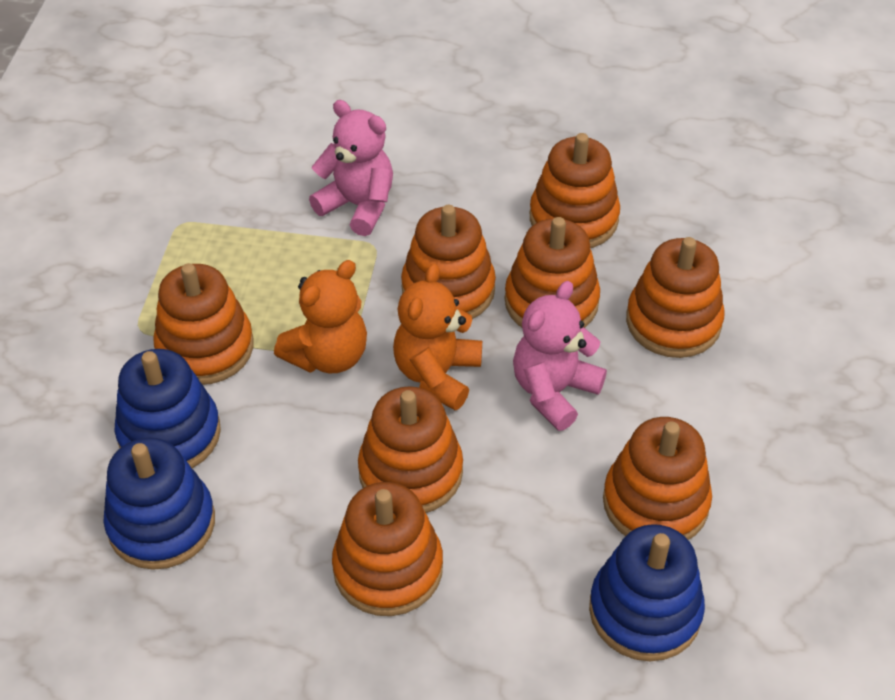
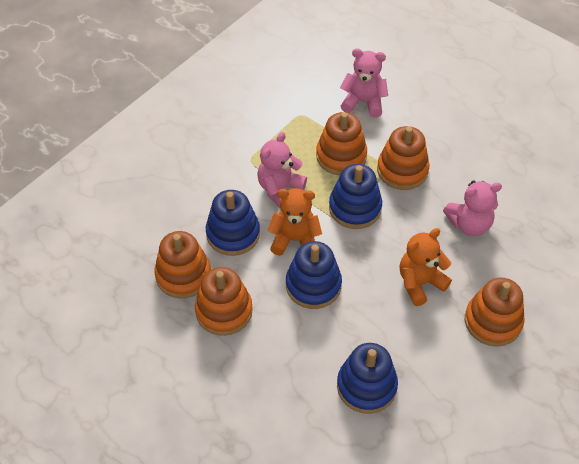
blue stacking toy: [103,438,215,570] [115,349,221,468] [589,524,705,661] = 3 -> [206,190,260,256] [286,241,342,309] [329,164,382,229] [337,343,398,414] = 4
orange stacking toy: [153,263,254,385] [332,482,443,616] [358,386,463,513] [401,205,496,319] [505,217,600,328] [530,133,620,248] [603,417,712,540] [626,237,725,358] = 8 -> [154,231,211,299] [195,267,253,336] [316,112,367,175] [377,126,430,190] [465,277,525,347] = 5
pink teddy bear: [309,100,393,236] [513,281,607,431] = 2 -> [257,132,307,207] [340,48,388,118] [443,180,502,236] = 3

